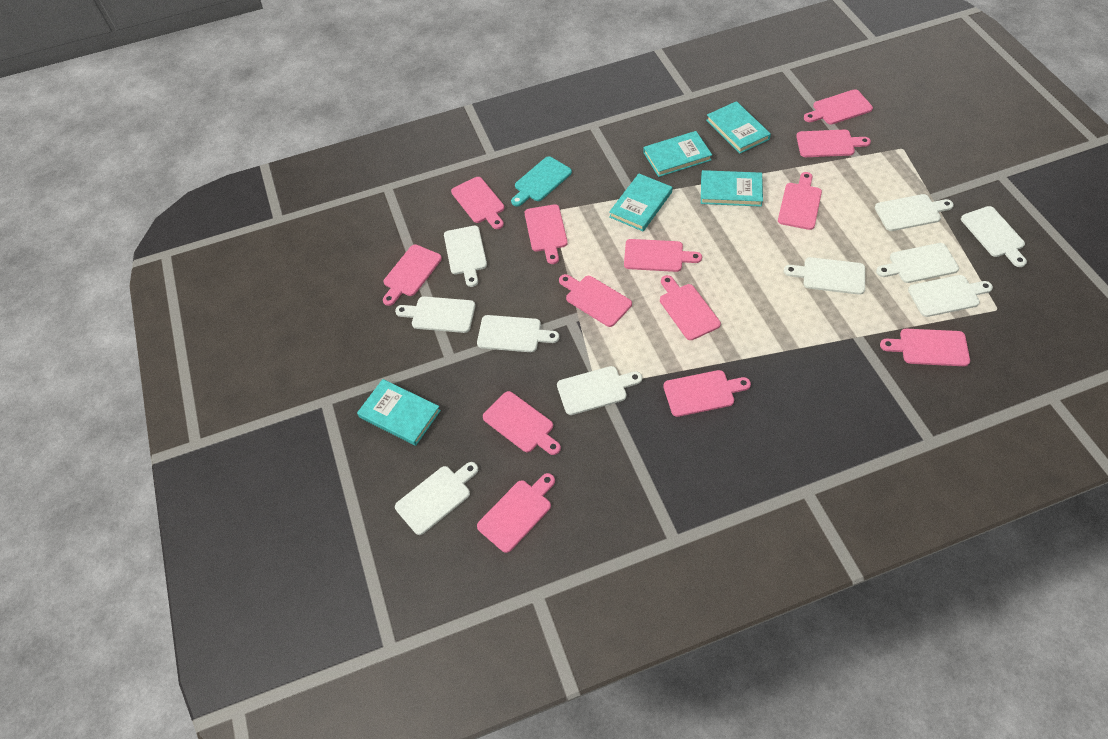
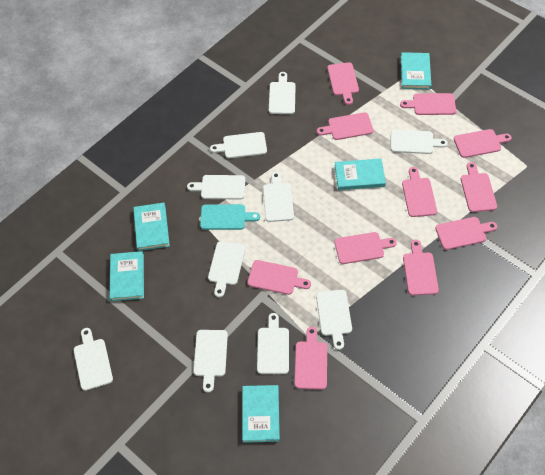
pink cutting board: [383,244,442,306] [451,177,505,229] [477,473,555,553] [483,391,561,455] [525,204,568,264] [559,274,632,327] [624,239,702,272] [660,275,721,340] [663,370,751,417] [778,172,822,230] [796,129,871,157] [804,89,873,124] [880,329,970,366] = 13 -> [247,260,311,295] [294,327,327,390] [317,112,374,140] [327,62,359,105] [335,232,397,264] [400,93,456,115] [402,167,437,217] [403,240,439,295] [435,217,497,250] [454,129,512,158] [461,162,497,212] = 11

